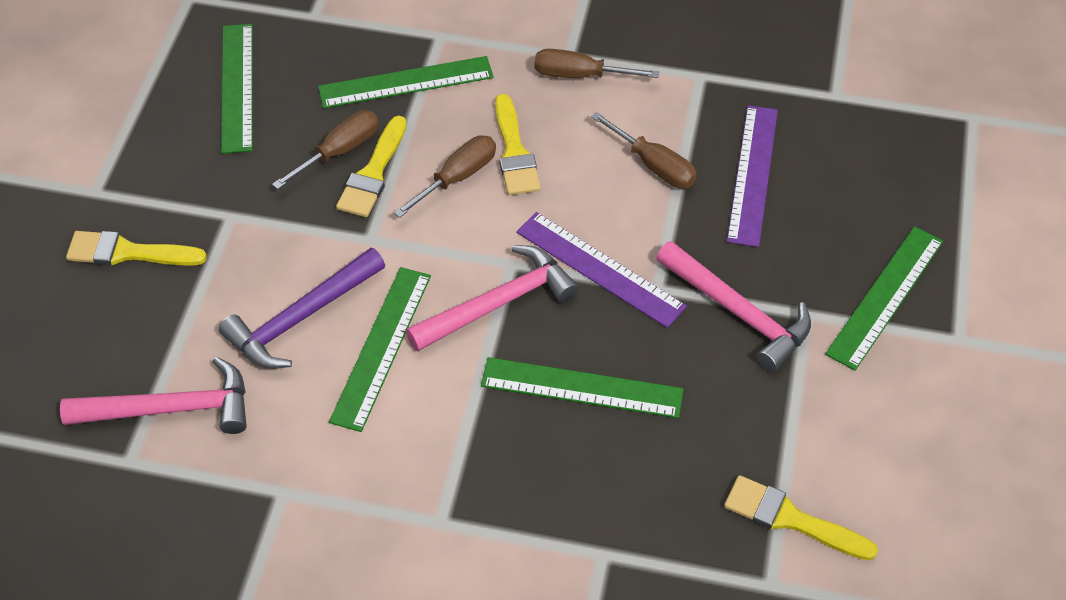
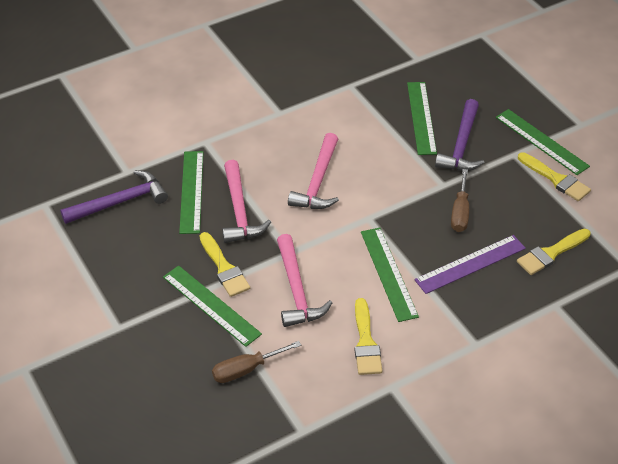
brown screwdriver: [272,110,379,189] [394,135,496,218] [535,49,659,78] [591,112,697,188] = 4 -> [212,341,301,383] [451,169,469,232] = 2
purple hammer: [219,248,385,369] = 1 -> [60,170,168,224] [435,99,484,171] = 2
purple ruler: [516,212,687,328] [727,105,778,247] = 2 -> [414,235,526,294] = 1

